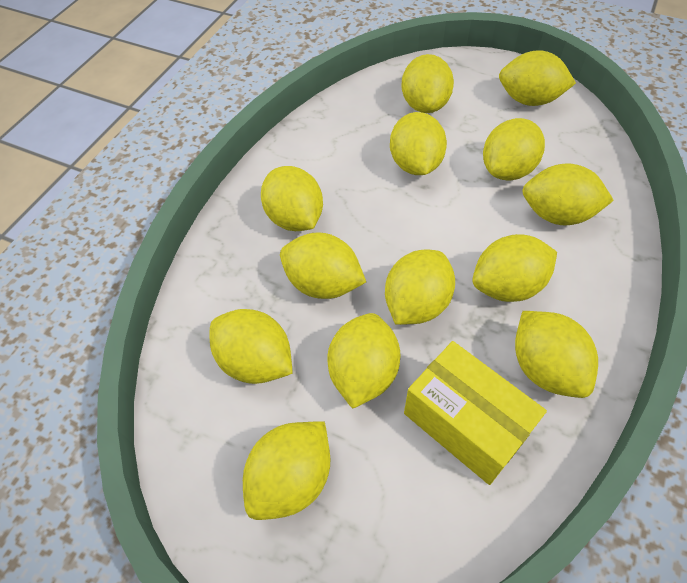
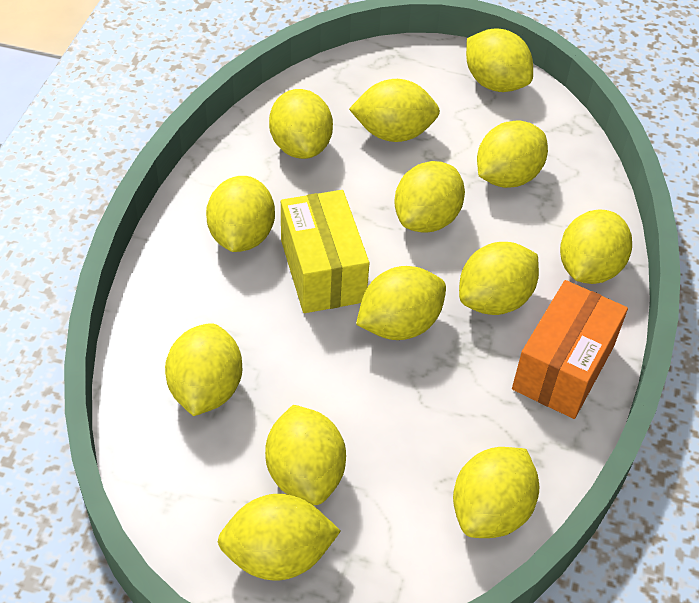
orange box: none = 0 -> [512,280,628,419] = 1

